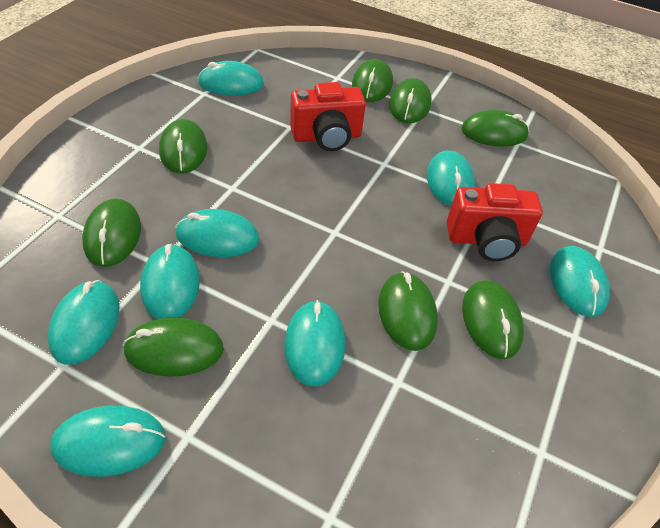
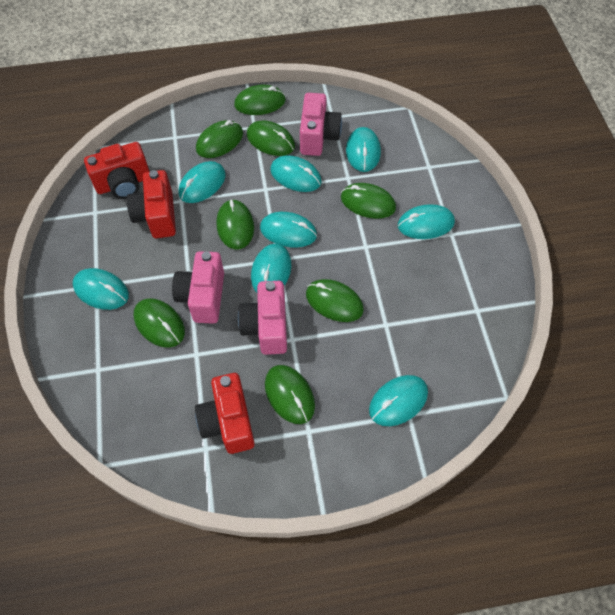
pink camera: none = 0 -> [172,251,224,324] [238,281,287,355] [300,93,342,156] = 3
red camera: [290,82,366,151] [447,183,543,261] = 2 -> [84,142,150,199] [127,170,176,238] [195,373,255,454] = 3

